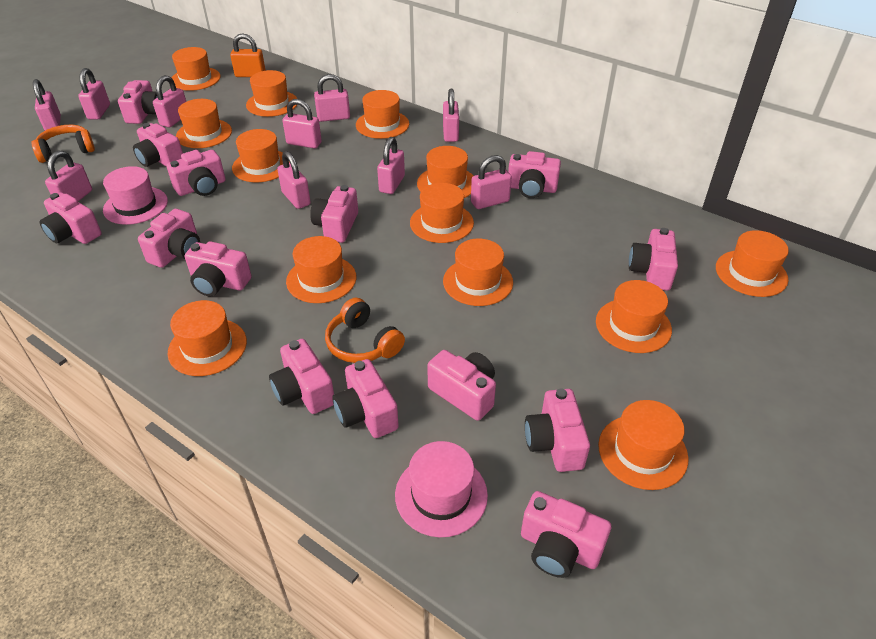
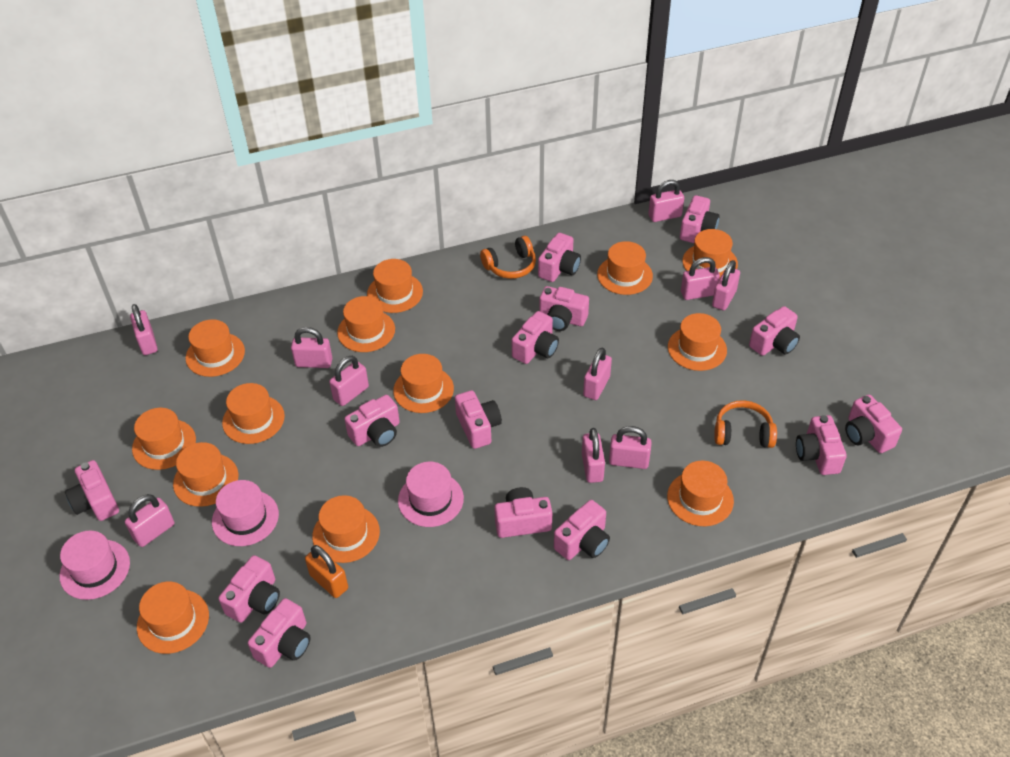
pink hat: [103,166,168,225] [395,441,488,537] = 2 -> [60,531,130,600] [212,480,279,546] [398,462,464,527] = 3

